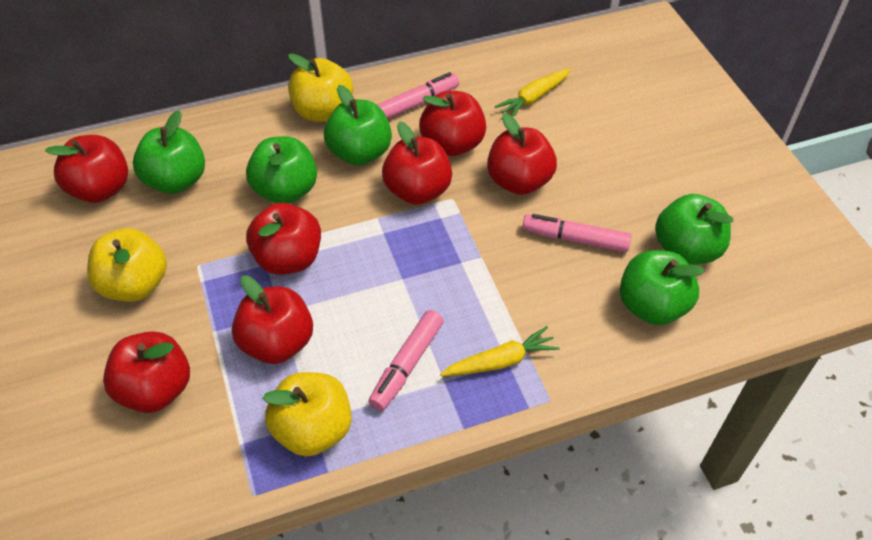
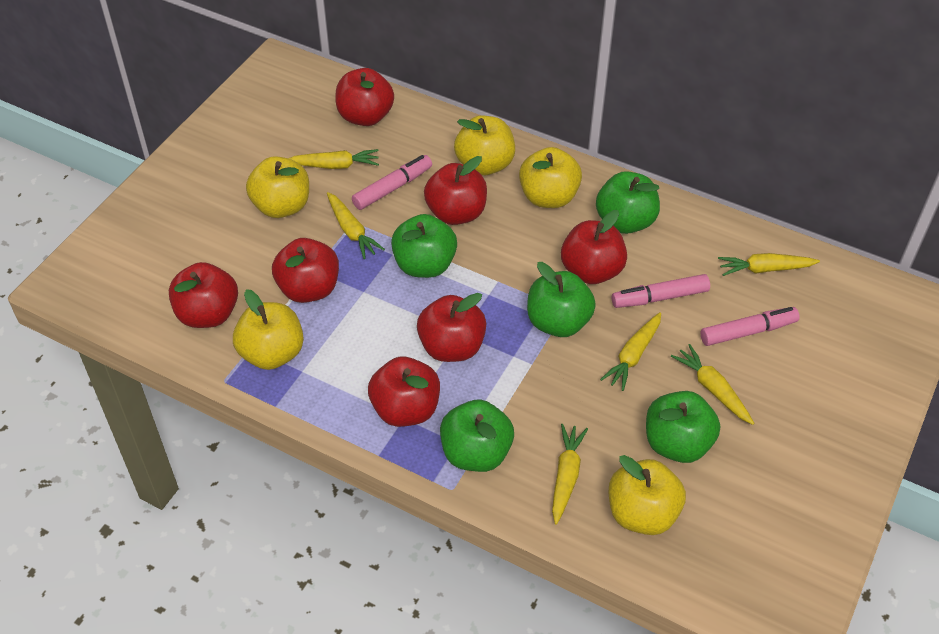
yellow apple: [87,228,167,302] [262,372,352,457] [288,53,353,122] = 3 -> [233,289,304,370] [246,156,309,218] [454,116,515,176] [519,147,582,208] [609,455,686,535] = 5
yellow carrot: [440,326,559,376] [495,68,571,117] = 2 -> [288,149,379,169] [327,192,385,259] [552,424,588,524] [600,312,661,391] [671,344,754,425] [718,253,820,276] = 6

